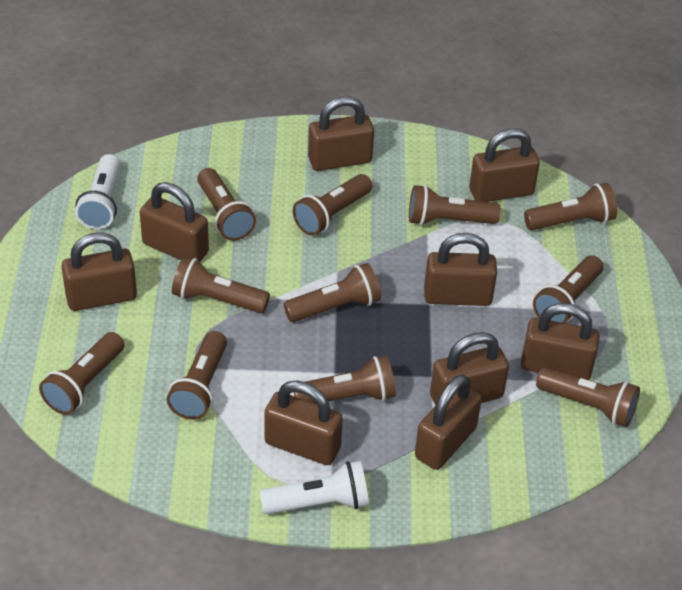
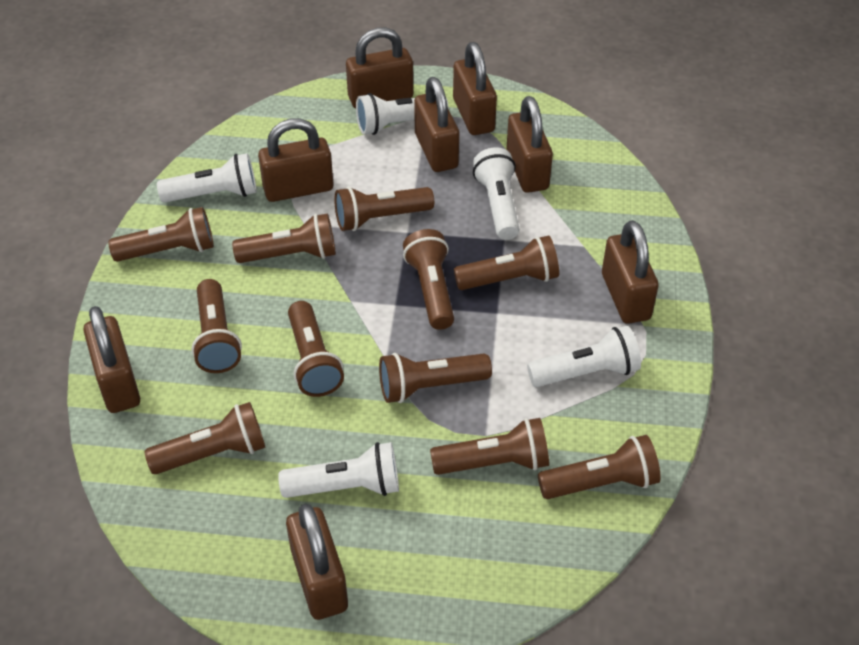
brown padlock: [61,232,137,311] [140,182,209,262] [264,380,343,465] [308,97,374,171] [415,374,482,470] [424,233,497,306] [430,332,509,406] [469,128,540,202] [521,303,600,380] = 9 -> [83,306,140,413] [258,118,334,202] [286,504,348,620] [346,27,413,108] [414,77,459,172] [453,42,497,135] [506,96,553,193] [602,220,659,324] = 8
white flashlight: [75,154,120,229] [260,461,369,514] = 2 -> [157,153,257,203] [278,442,399,498] [356,93,448,135] [473,147,520,240] [527,326,641,387] = 5

